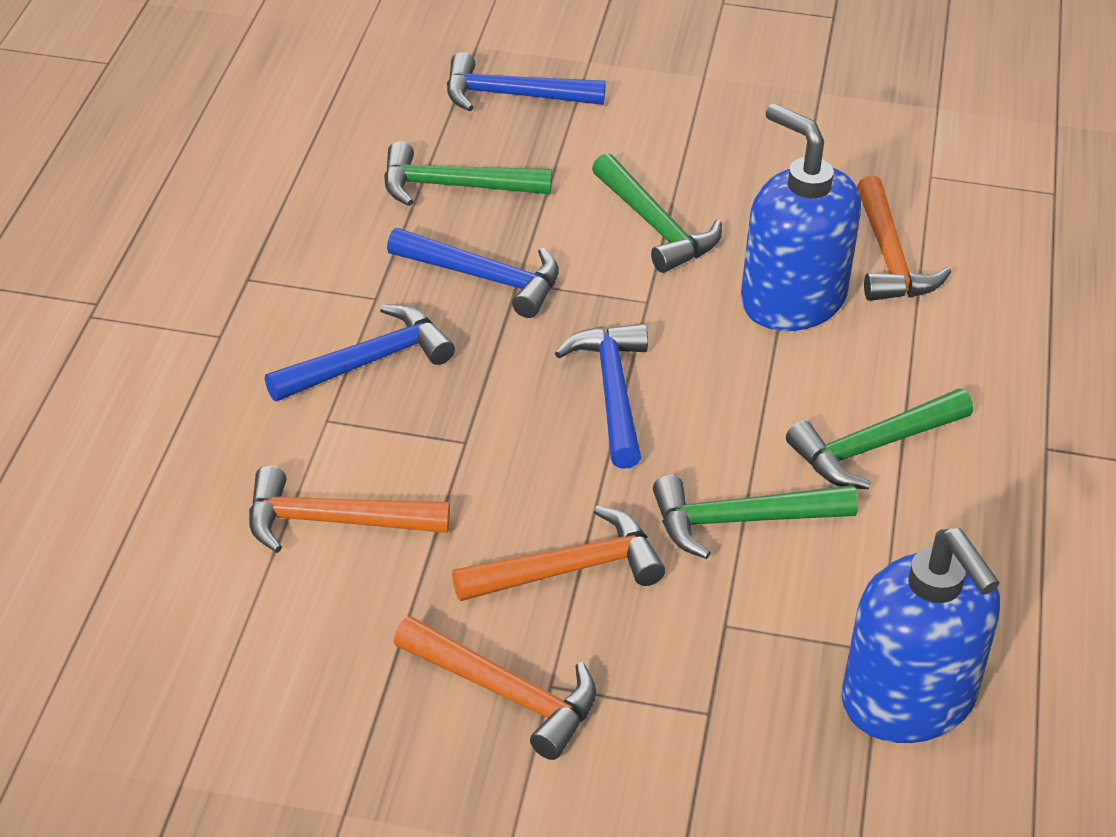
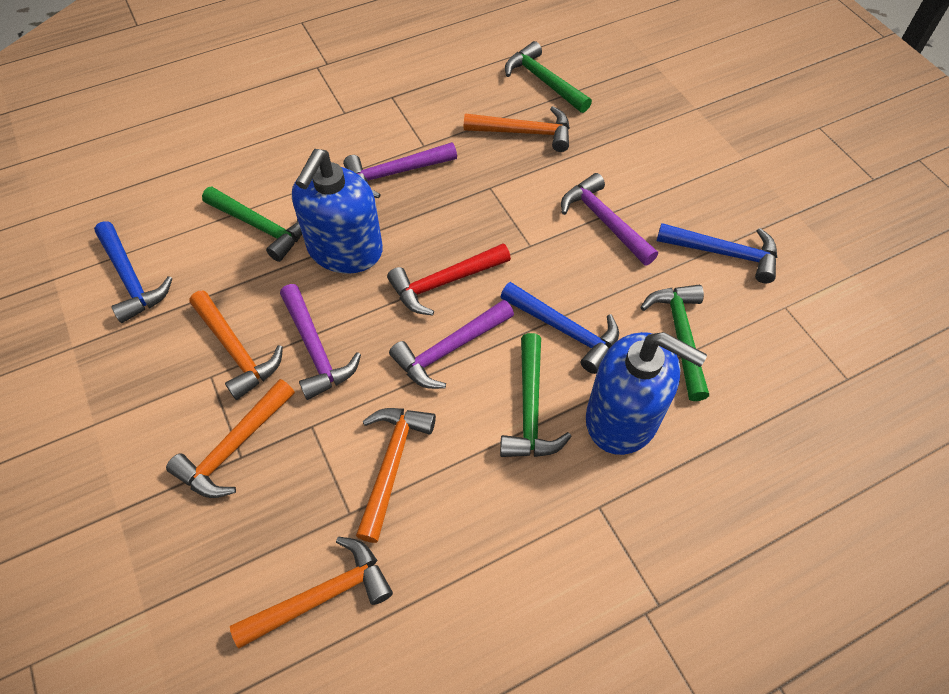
blue hammer: [265,304,455,401] [387,228,559,318] [447,52,606,111] [555,324,648,469] = 4 -> [94,221,173,323] [500,282,619,374] [657,223,777,283] = 3
orange hammer: [249,466,450,553] [393,616,596,760] [452,506,665,601] [857,176,951,301] = 4 -> [166,379,295,498] [189,290,283,400] [230,537,393,648] [356,408,436,543] [464,106,570,152] = 5
purple hammer: none = 0 -> [280,284,361,400] [343,142,457,198] [389,300,514,389] [561,173,658,266] = 4
red hammer: none = 0 -> [387,243,511,316] = 1

